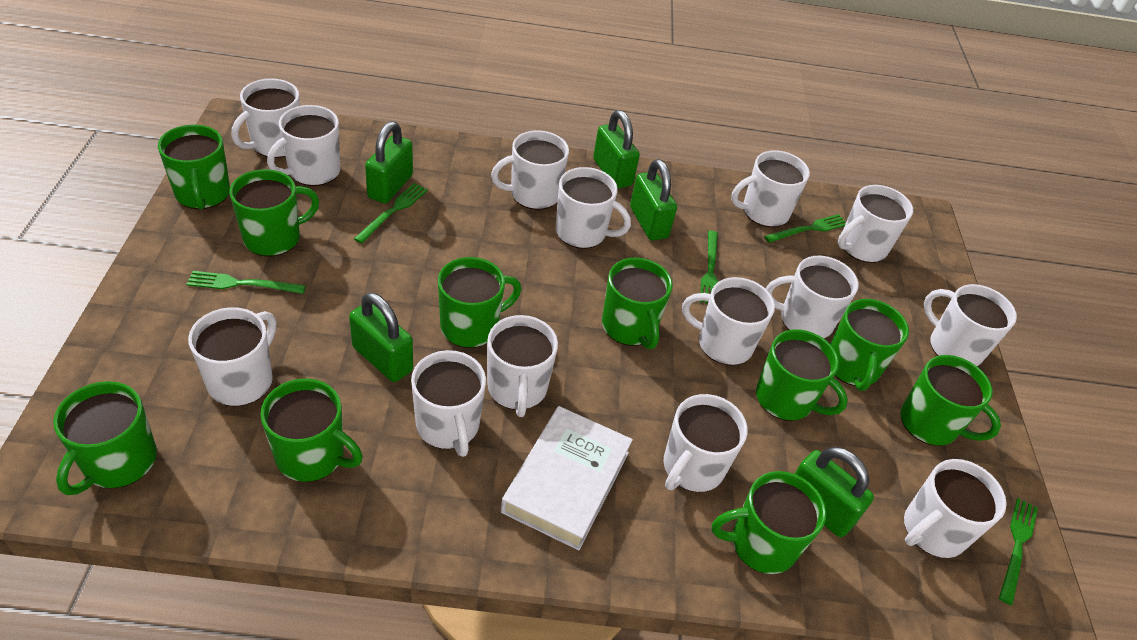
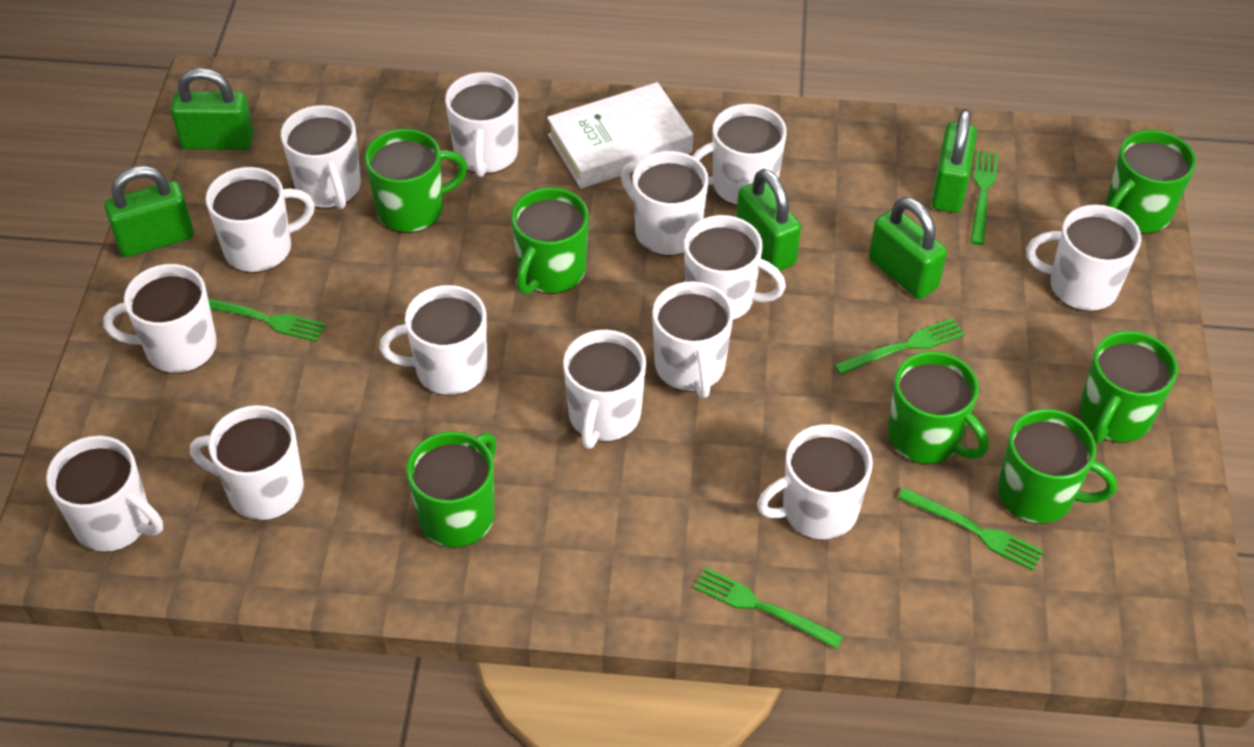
green mug: [53,381,157,495] [158,125,230,209] [229,169,319,257] [260,379,363,482] [438,257,521,348] [602,257,673,349] [711,471,826,574] [756,329,848,421] [830,299,909,391] [900,355,1001,446] = 10 -> [365,129,468,233] [406,432,496,548] [511,187,589,295] [888,351,989,464] [998,409,1117,524] [1080,331,1178,443] [1106,130,1196,234] = 7

